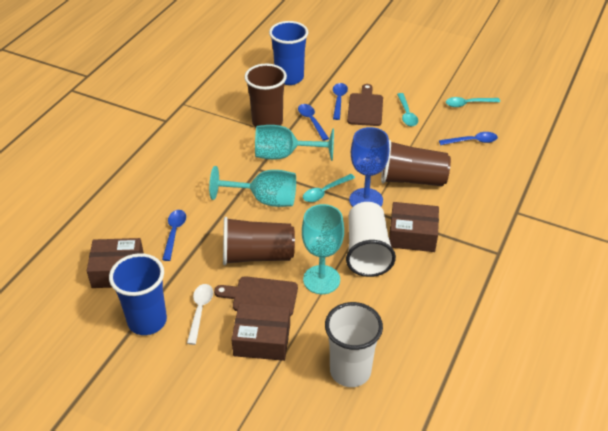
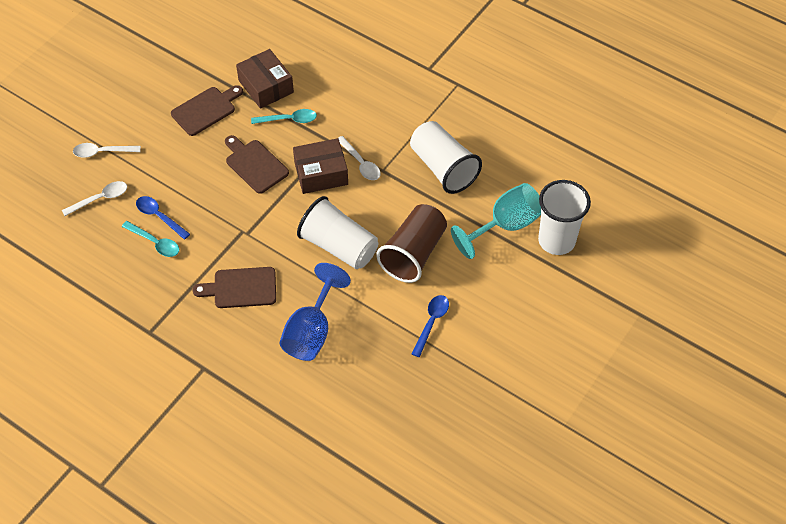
blue cup: [109,253,167,335] [269,21,309,85] = 2 -> none = 0
blue spoon: [162,210,186,261] [298,104,329,141] [333,83,348,120] [439,132,498,145] = 4 -> [136,196,190,240] [412,295,449,357] = 2
brown box: [87,238,144,288] [231,303,290,361] [389,202,439,252] = 3 -> [236,49,294,109] [293,138,348,194] = 2
brown cup: [223,217,295,265] [244,64,287,128] [381,140,451,186] = 3 -> [376,204,447,283] = 1
brown cutting board: [214,276,298,316] [347,84,383,126] = 2 -> [171,85,243,136] [193,267,276,308] [225,135,289,194] = 3
turquoise goblet: [209,166,296,207] [255,125,334,161] [302,204,344,294] = 3 -> [451,183,541,259] = 1
turquoise spoon: [303,174,355,202] [397,93,418,126] [446,97,500,107] = 3 -> [122,221,179,257] [251,109,317,124] = 2
white cup: [325,302,383,387] [346,202,396,277] = 2 -> [297,196,378,269] [410,121,482,194] [538,180,591,255] = 3
white spoon: [187,284,213,345] = 1 -> [62,181,127,216] [73,143,141,158] [338,136,380,180] = 3

